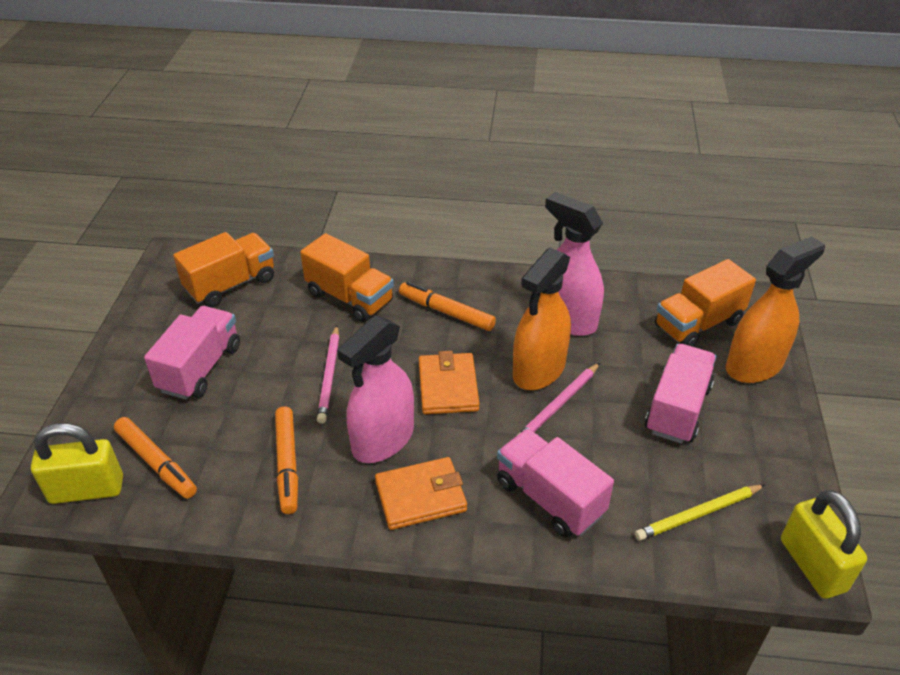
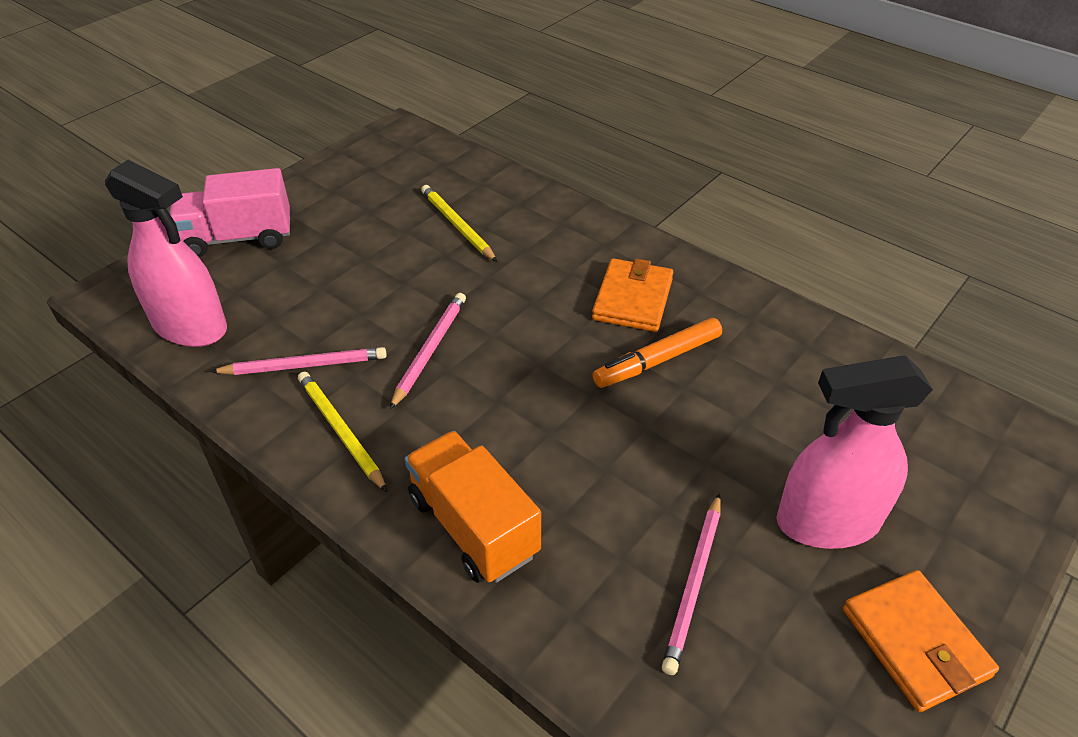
orange marker: [114,417,197,499] [275,407,298,514] [399,282,496,331] = 3 -> [593,318,722,388] = 1
orange spray bottle: [513,248,571,390] [726,236,825,383] = 2 -> none = 0
orange truck: [173,232,274,307] [300,233,394,322] [655,259,756,347] = 3 -> [405,431,541,583] = 1
pink pencil: [317,325,339,424] [518,363,600,435] = 2 -> [210,347,387,375] [390,293,466,409] [662,493,721,675] = 3
pink truck: [144,306,240,400] [497,428,614,538] [645,344,716,444] = 3 -> [169,168,290,257] = 1
yellow padlock: [31,423,123,504] [781,490,867,599] = 2 -> none = 0
yellow pencil: [635,485,765,541] = 1 -> [298,371,387,492] [421,185,497,262] = 2

